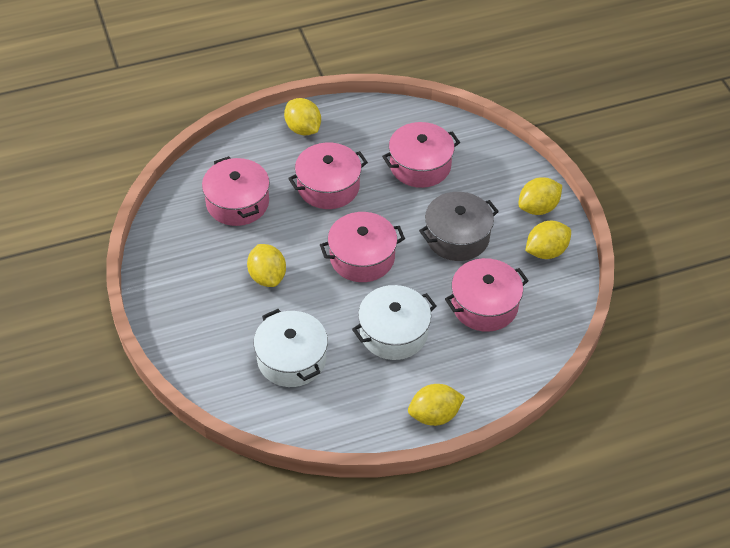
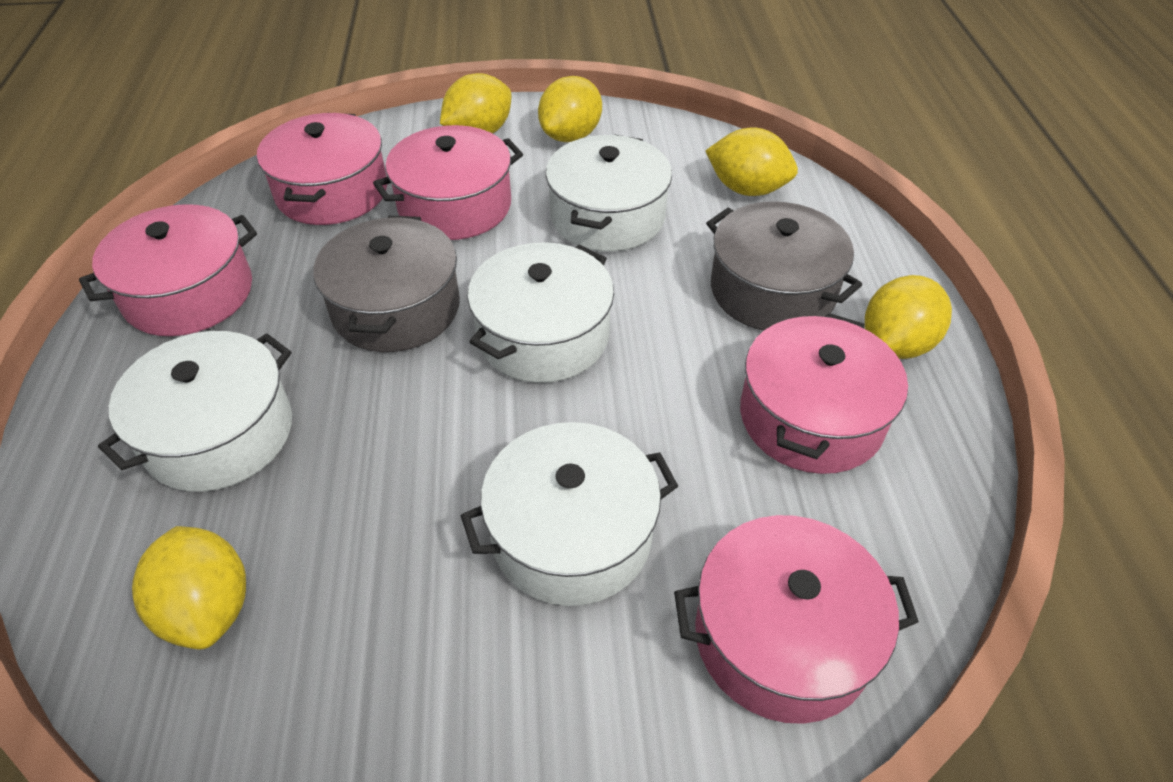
grey pot: [419,192,499,261] = 1 -> [313,216,460,352] [706,201,862,331] = 2
white pot: [254,309,328,387] [352,285,436,360] = 2 -> [98,331,292,492] [461,422,678,606] [467,242,614,383] [546,135,672,252] = 4

